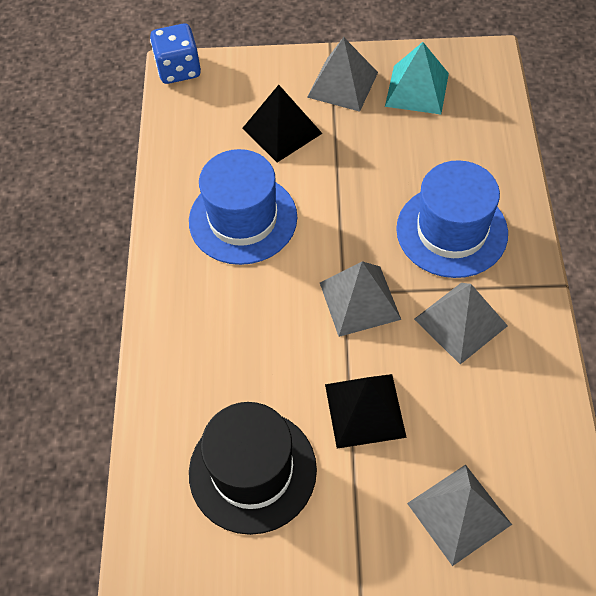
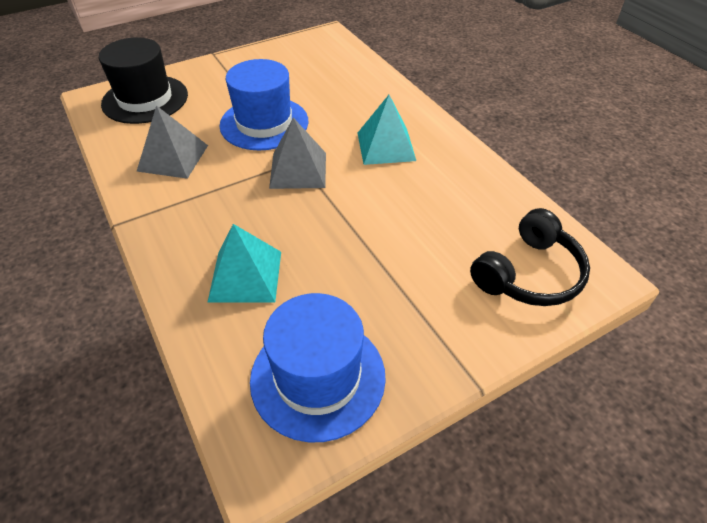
black headphones: none = 0 -> [470,208,590,306] = 1
black pyramid: [242,85,323,163] [325,374,407,449] = 2 -> none = 0
blue dice: [150,24,201,84] = 1 -> none = 0
grey pyramid: [307,37,378,112] [320,261,401,337] [407,464,512,566] [414,283,508,364] = 4 -> [136,105,208,179] [269,118,326,189] = 2
turquoise pyramid: [385,42,449,115] = 1 -> [208,224,281,302] [358,95,416,165] = 2

